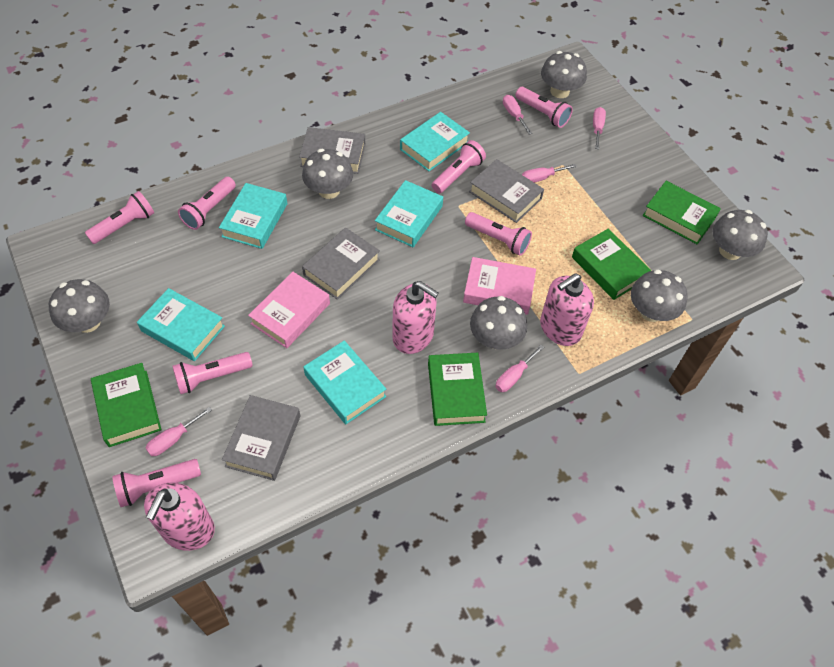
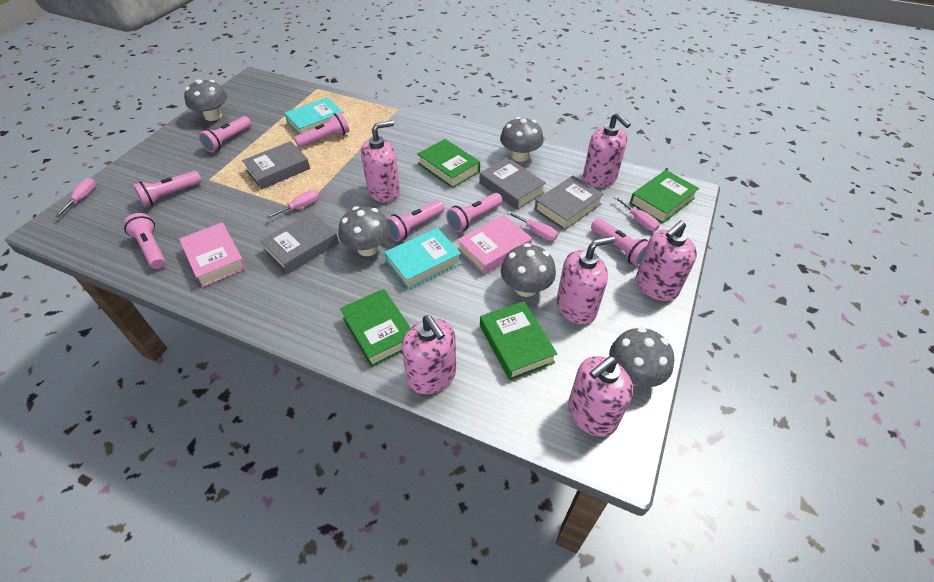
grey mushroom: [49,279,110,333] [302,149,353,199] [470,296,527,350] [541,51,587,98] [631,269,687,322] [713,210,768,260] = 6 -> [184,79,227,121] [339,206,390,256] [500,117,544,162] [501,243,556,297] [609,327,674,387] = 5
pink screwdriver: [146,407,212,456] [495,345,544,392] [503,95,532,135] [522,164,577,183] [593,107,606,149] = 5 -> [55,178,96,217] [266,190,319,219] [507,211,558,241] [614,196,660,231] = 4
pink soap dispenser: [144,482,215,551] [392,281,439,354] [540,273,594,346] = 3 -> [361,120,400,202] [401,316,456,394] [556,236,615,325] [568,356,633,437] [583,113,631,188] [636,221,697,301] = 6
turquoise book: [137,288,225,361] [219,183,287,249] [303,340,386,424] [375,180,443,247] [400,112,470,171] = 5 -> [284,97,343,135] [384,228,461,290] = 2

